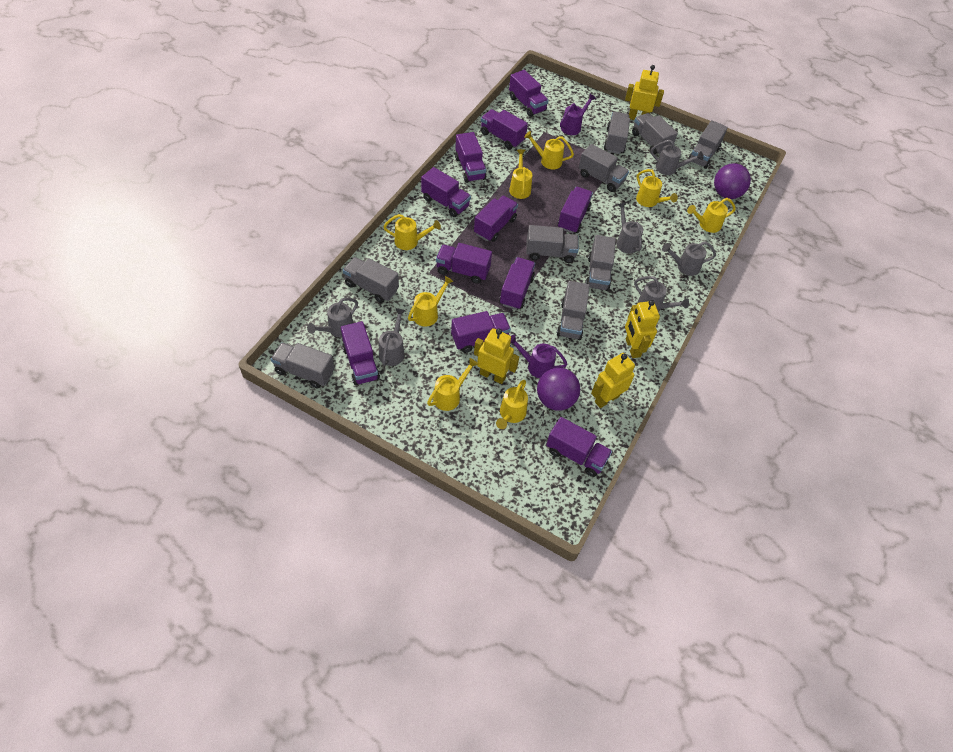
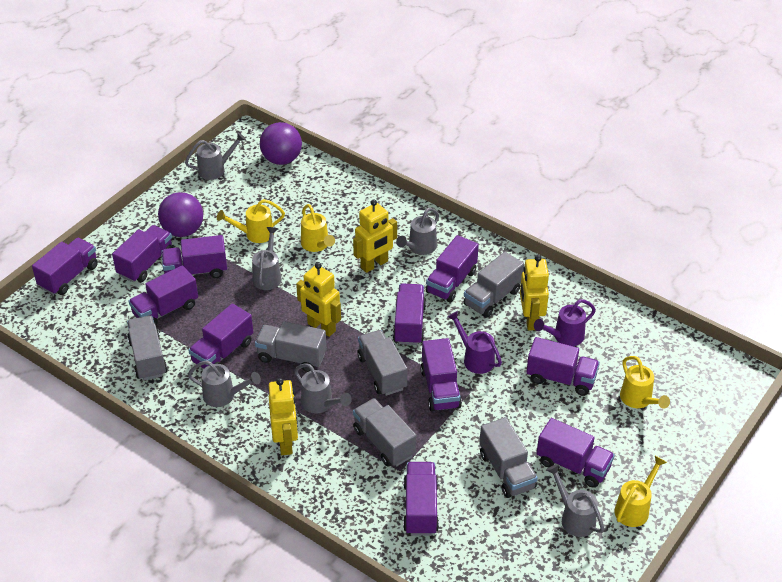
grey truck: [271,343,334,388] [343,257,399,303] [526,225,579,263] [557,281,590,340] [579,144,629,192] [585,235,616,291] [604,112,630,154] [632,113,678,155] [688,120,728,169] = 9 -> [127,316,168,380] [255,321,327,372] [353,398,416,467] [357,330,407,396] [464,252,524,318] [479,417,538,498] = 6
yellow watering can: [383,214,441,250] [408,276,454,327] [427,358,479,411] [496,380,528,429] [509,149,532,199] [524,131,574,170] [636,169,678,207] [687,198,736,233] = 8 -> [217,199,285,243] [301,204,335,252] [614,456,667,527] [620,356,670,409] = 4

